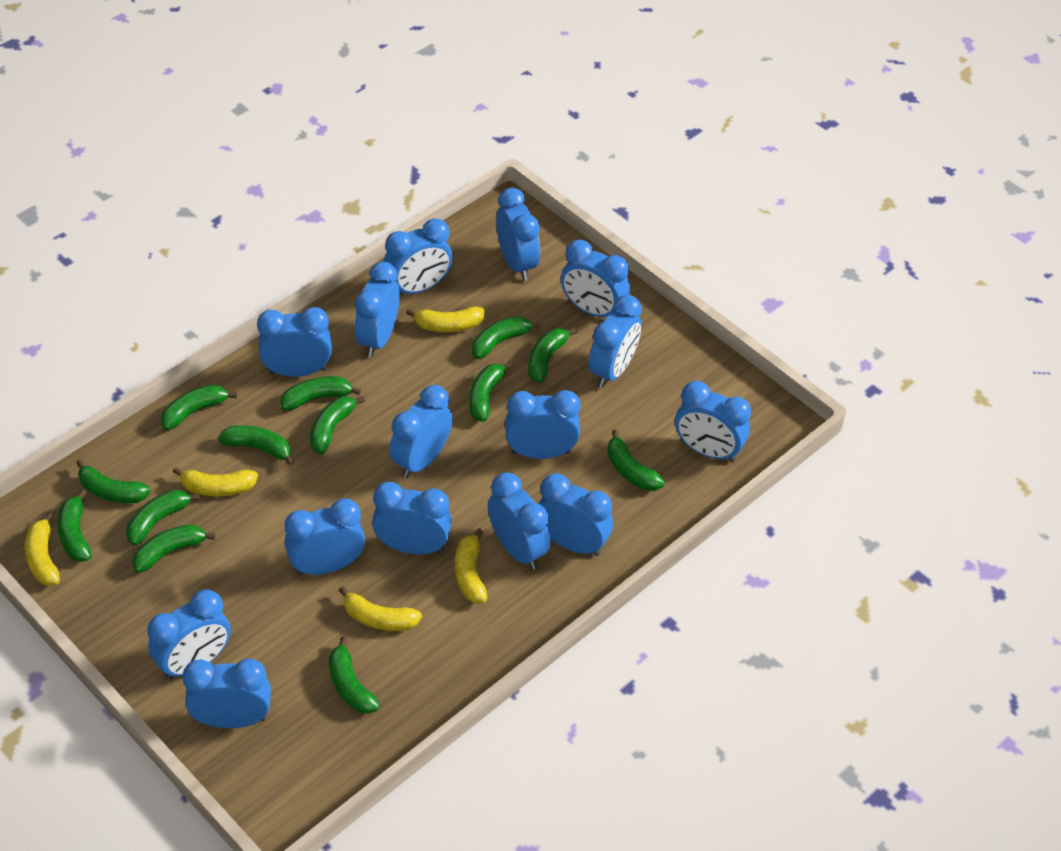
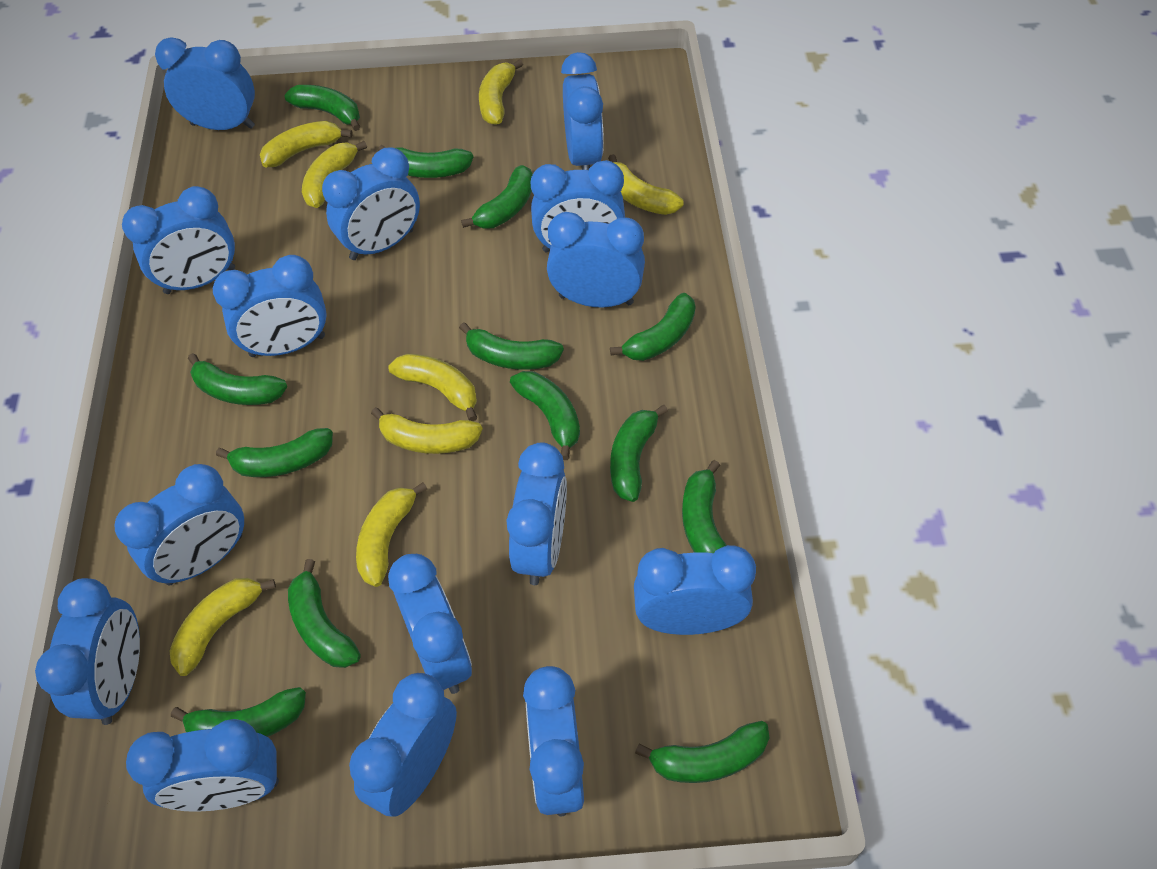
yellow banana: [25,512,60,586] [173,467,258,496] [339,586,422,631] [406,306,485,332] [455,528,487,603] = 5 -> [170,578,276,676] [260,121,352,167] [302,141,367,208] [356,482,427,587] [371,407,483,454] [388,353,477,421] [479,59,523,125] [608,154,683,215] = 8

